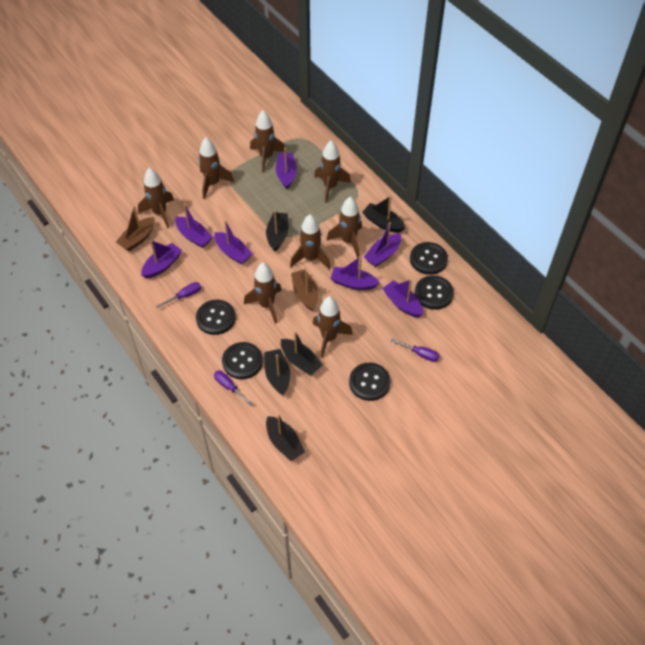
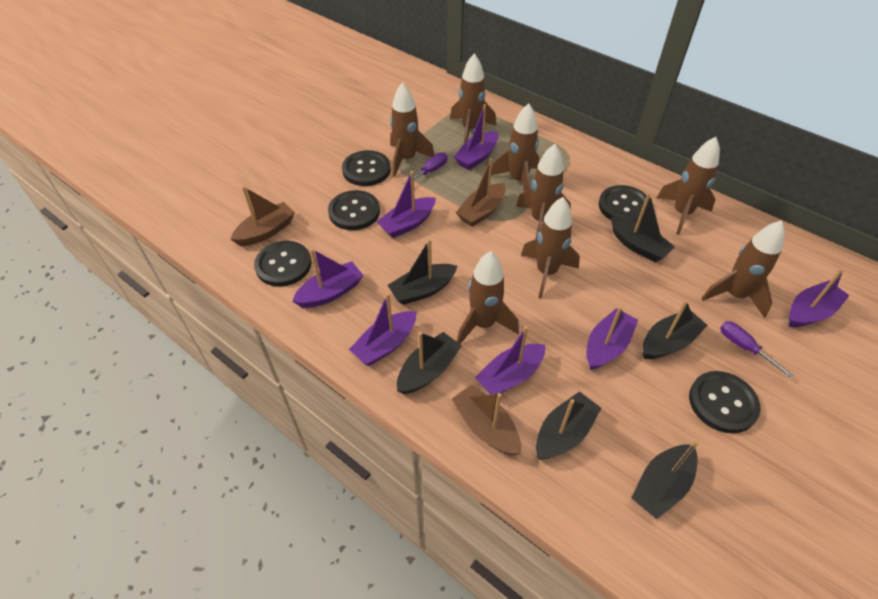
black boat: [264,349,290,395] [266,210,289,252] [266,414,305,461] [281,331,323,376] [362,196,405,233] = 5 -> [388,239,457,305] [397,332,462,394] [536,391,601,460] [611,193,675,262] [631,440,699,519] [643,300,708,359] = 6
brown boat: [116,206,155,251] [291,269,318,311] = 2 -> [230,186,295,246] [452,384,521,455] [456,158,506,227] = 3
purple screwdriver: [156,282,201,308] [214,371,253,406] [391,338,439,362] = 3 -> [403,152,448,186] [720,321,793,378] = 2

